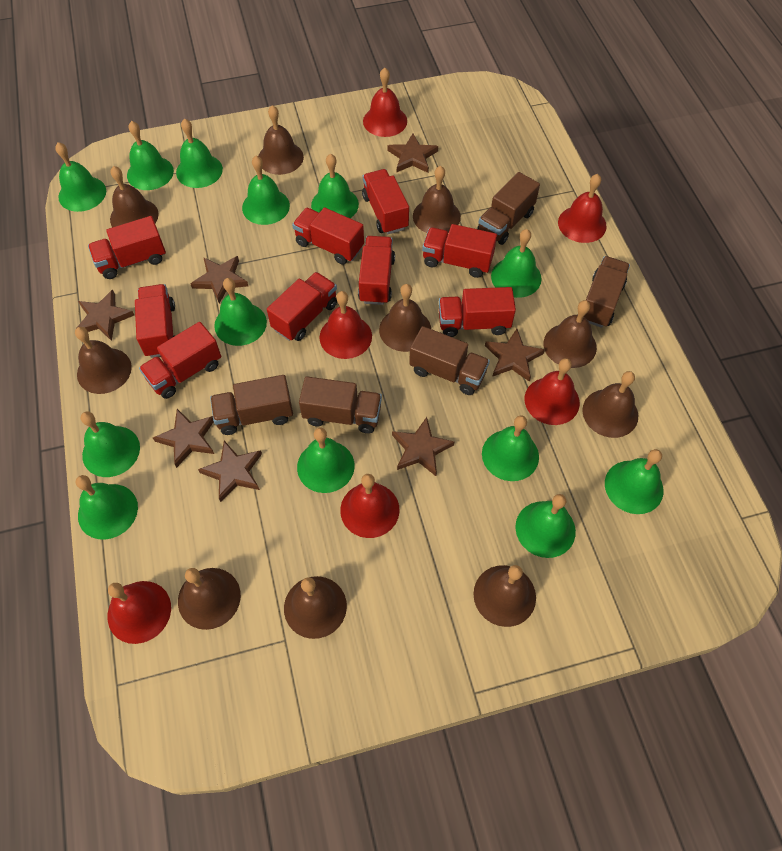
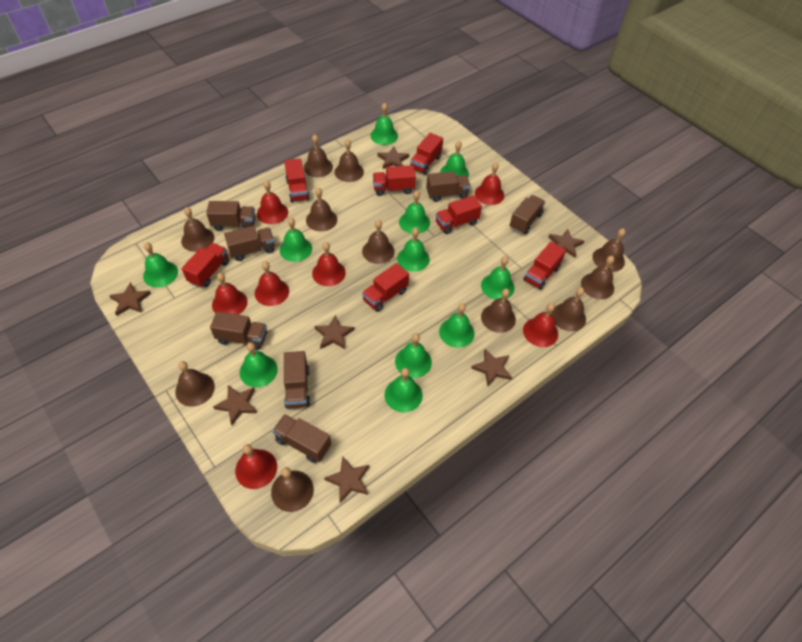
brown bell: [75,327,132,394] [110,166,159,227] [178,568,241,630] [258,105,304,175] [284,576,347,639] [379,284,431,352] [413,166,461,233] [473,565,536,627] [544,300,597,368] [582,371,638,438] = 10 -> [175,361,215,407] [181,207,214,252] [271,467,314,512] [304,134,333,177] [306,188,337,232] [335,139,364,182] [362,220,395,264] [481,289,516,333] [552,287,586,331] [581,256,614,299] [592,228,626,272] = 11
brown truck: [210,375,293,435] [299,376,382,434] [409,326,490,395] [477,172,540,245] [584,256,630,328] = 5 -> [206,201,256,231] [210,311,267,350] [224,226,275,261] [272,414,331,463] [284,351,310,409] [426,171,471,202] [509,195,545,234] = 7
green bell: [55,142,106,212] [76,475,138,540] [81,411,140,477] [127,121,174,190] [176,118,223,188] [214,278,267,346] [242,156,290,225] [297,427,355,493] [311,154,359,218] [482,416,539,481] [491,229,542,298] [515,494,576,558] [605,449,664,514] = 13 -> [143,242,178,287] [240,342,278,387] [279,217,312,262] [370,103,398,145] [384,368,423,412] [395,333,432,378] [397,228,430,272] [399,191,430,234] [439,303,475,348] [440,141,469,177] [481,256,515,300] = 11
red bell: [108,581,171,644] [320,291,372,359] [340,474,399,538] [363,68,407,137] [525,358,580,425] [558,174,607,243] = 6 -> [212,273,248,315] [235,444,277,489] [255,261,289,306] [257,180,288,224] [312,242,346,286] [475,162,504,205] [523,303,558,347] = 7
red truck: [88,216,166,279] [135,284,175,358] [139,322,221,399] [267,272,337,341] [292,207,364,265] [358,236,395,305] [362,169,409,234] [422,224,497,278] [439,287,516,337] = 9 -> [182,243,229,288] [284,158,310,203] [362,263,409,312] [373,165,416,196] [410,133,443,175] [435,195,482,234] [523,242,566,290] = 7

